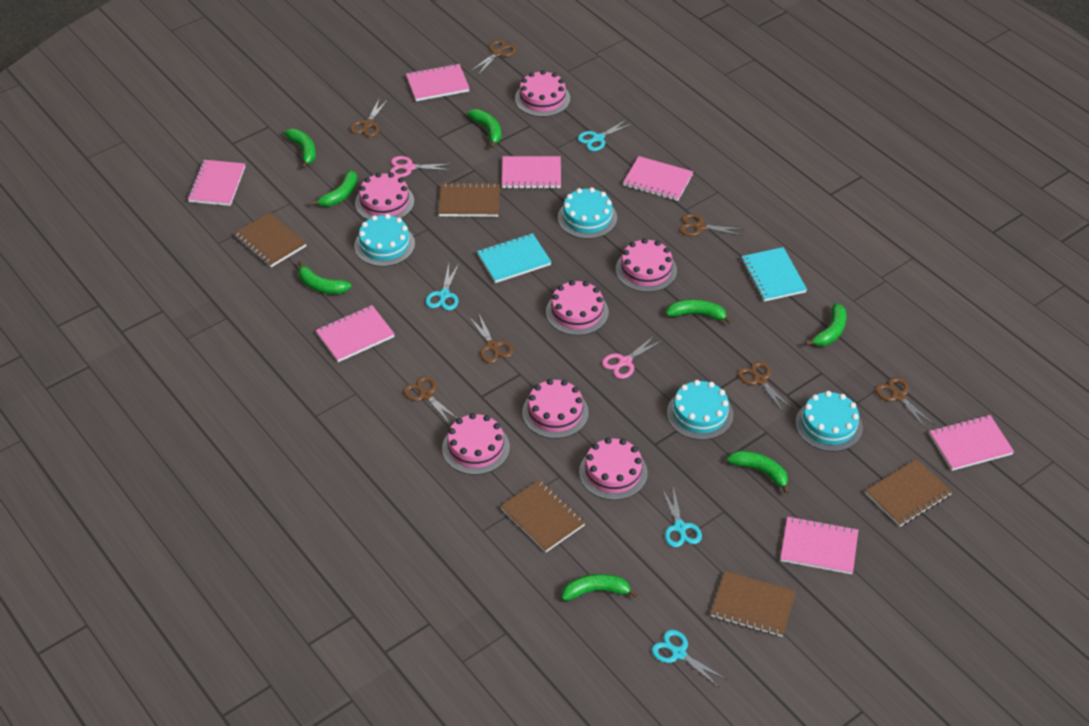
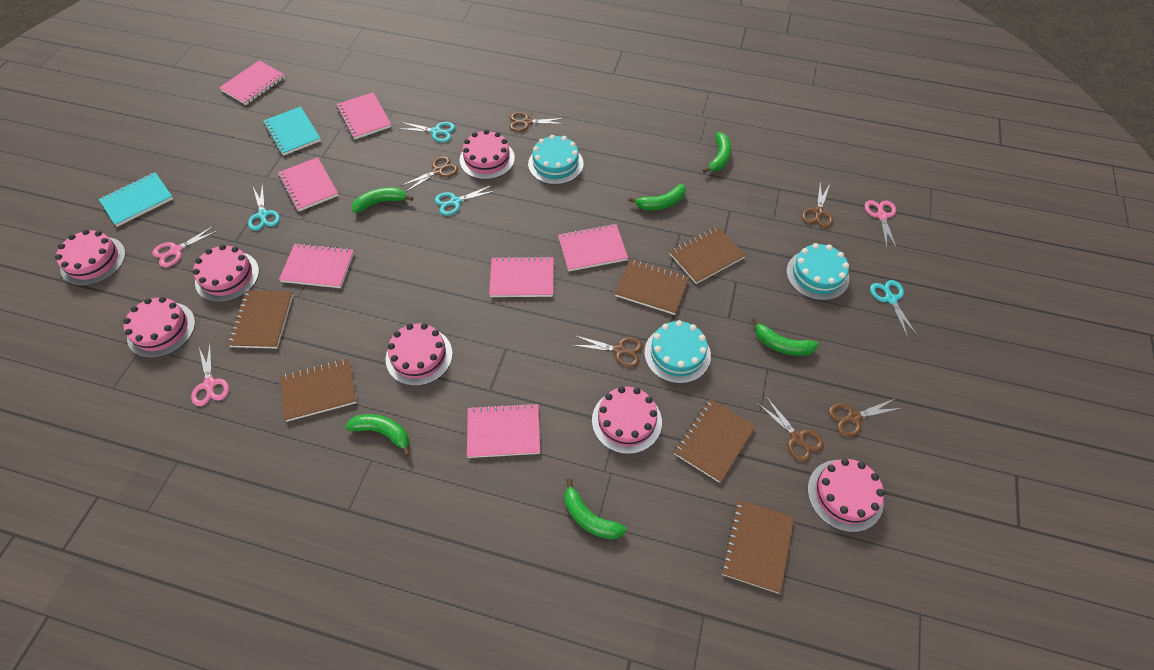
brown notebook: [234,212,307,267] [438,183,500,217] [500,479,586,552] [711,571,796,637] [865,459,952,527] = 5 -> [228,291,293,348] [280,359,357,422] [615,259,689,315] [669,226,746,284] [674,399,756,483] [721,500,794,594] = 6
brown scissors: [350,99,388,137] [403,376,458,425] [469,314,514,363] [471,40,517,75] [679,213,743,236] [737,361,793,413] [875,377,935,429] = 7 -> [401,156,458,193] [509,112,566,132] [572,335,643,368] [757,397,824,462] [802,183,833,228] [828,398,902,437] = 6
green banana: [284,129,316,169] [298,260,351,294] [311,170,357,207] [467,109,501,148] [562,574,638,601] [666,299,732,324] [727,451,789,494] [805,303,847,346] = 8 -> [345,414,410,456] [352,187,413,213] [565,478,627,539] [629,184,686,210] [703,132,731,173] [752,318,818,356] = 6
pink scissors: [390,156,451,177] [602,335,663,379] = 2 -> [153,225,219,267] [191,345,229,406] [865,200,897,249] = 3
turquoise cake: [354,214,415,267] [558,187,617,239] [667,380,734,440] [795,391,863,452] = 4 -> [528,135,584,185] [644,320,711,384] [786,243,849,301] = 3

